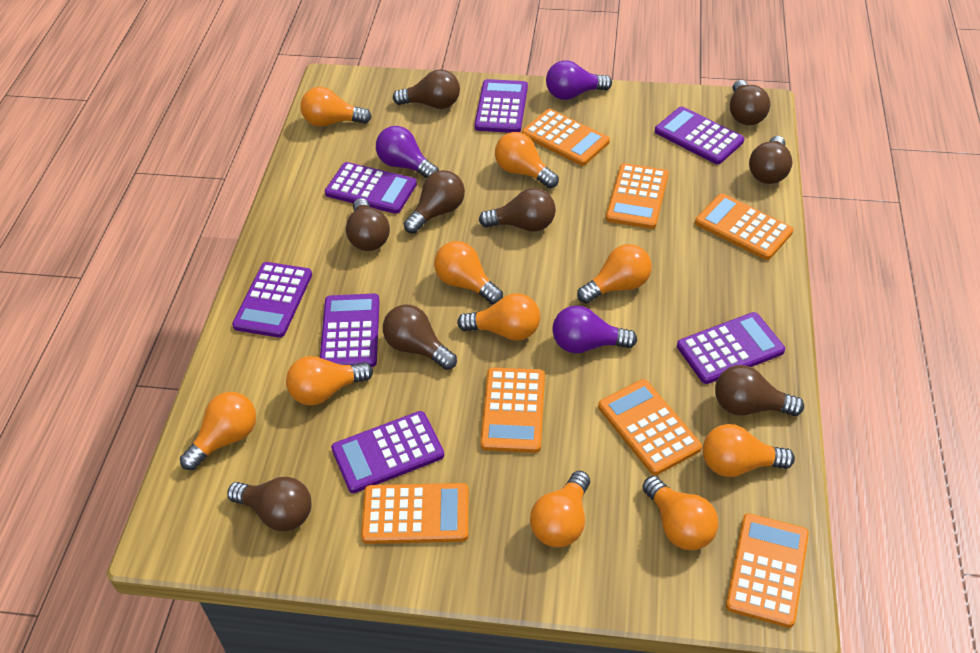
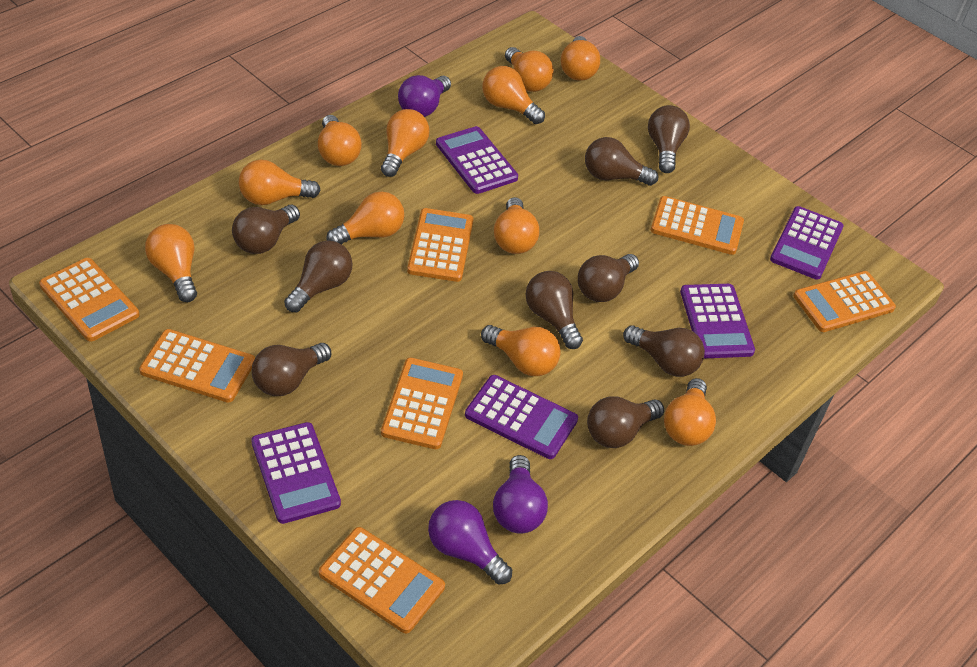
orange light bulb: [180,392,256,470] [286,356,373,406] [300,87,372,127] [434,241,503,305] [457,293,540,341] [495,132,559,188] [530,471,590,548] [577,244,652,304] [642,476,719,550] [703,424,795,477] = 10 -> [145,224,197,302] [239,160,321,205] [318,115,362,166] [326,192,404,244] [381,109,429,177] [481,325,561,376] [482,66,545,124] [494,197,539,254] [505,47,554,92] [561,36,600,81] [664,378,716,446] = 11
purple calculator: [232,262,312,338] [320,294,380,367] [325,162,417,214] [331,411,444,493] [474,79,528,133] [655,106,744,164] [677,312,785,384] = 7 -> [251,422,341,524] [436,126,518,194] [465,375,578,459] [680,284,755,358] [770,206,844,280] = 5

